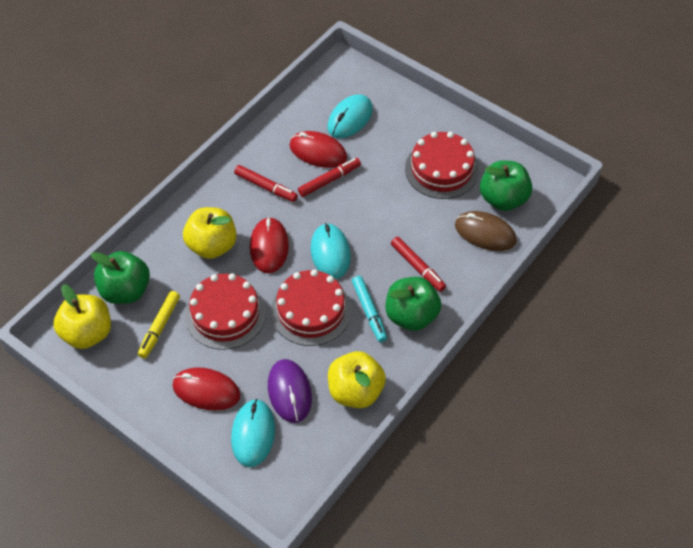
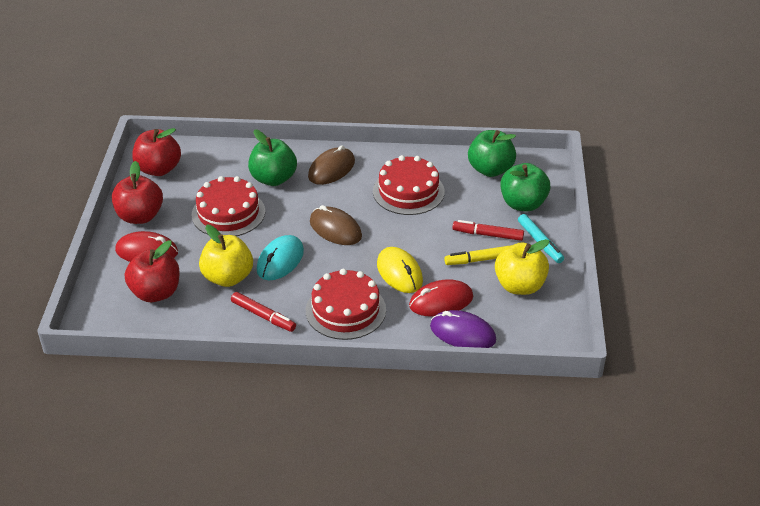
brown mouse: [455,211,517,251] = 1 -> [308,145,355,185] [310,205,362,245] = 2
red apple: none = 0 -> [112,161,163,224] [125,241,180,302] [132,128,181,176] = 3
red marker: [234,165,298,202] [298,158,361,197] [391,237,446,292] = 3 -> [231,292,296,332] [452,220,524,241] = 2
red mouse: [172,367,241,411] [250,217,289,273] [289,131,347,168] = 3 -> [115,231,178,262] [409,279,473,317] = 2
turquoise mouse: [231,399,275,467] [311,223,351,279] [327,94,373,138] = 3 -> [257,235,304,280] = 1
yellow apple: [54,284,111,349] [183,207,237,259] [328,351,386,408] = 3 -> [199,225,253,287] [495,239,549,295] = 2
yellow mouse: none = 0 -> [377,247,423,293] = 1

